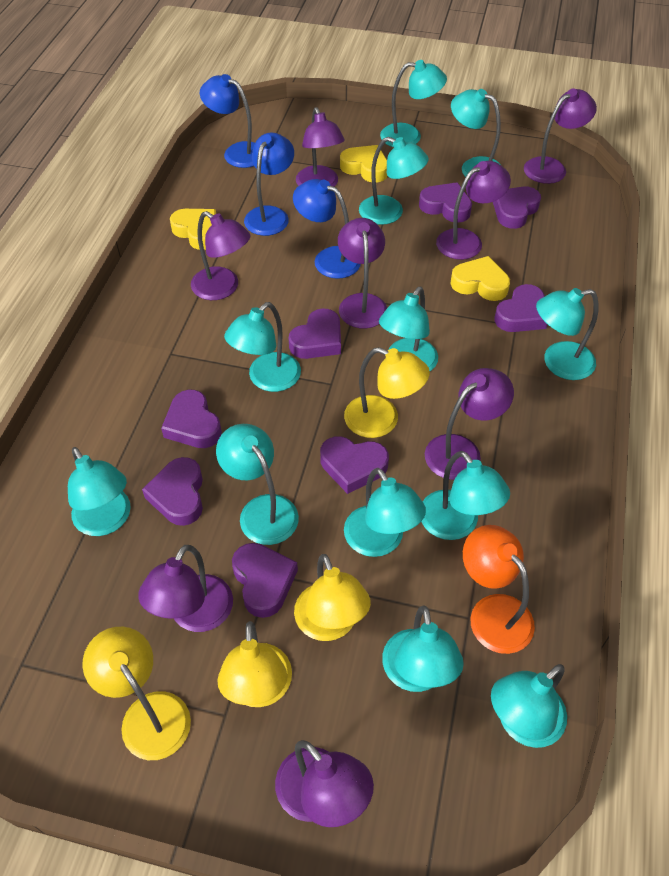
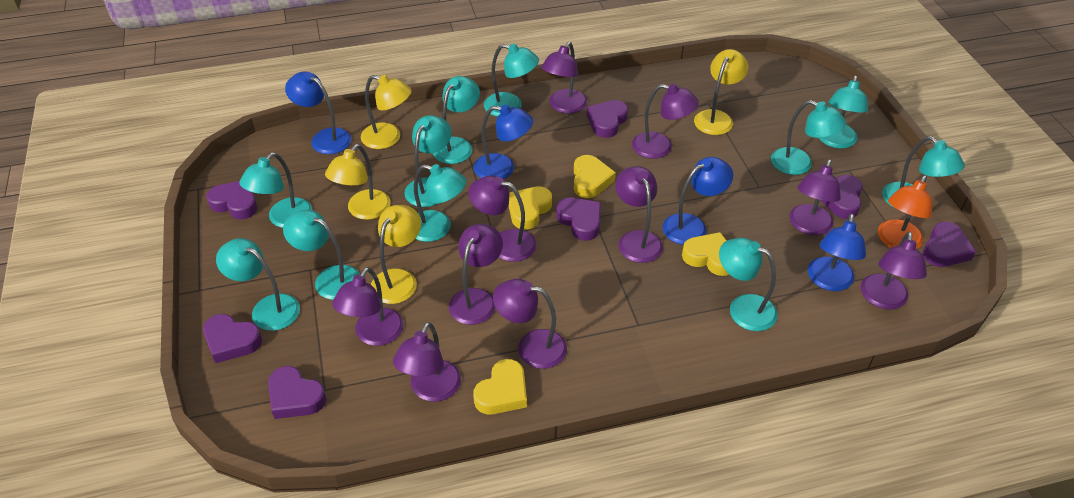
blue lamp: [200,74,255,168] [244,132,294,236] [293,179,361,279] = 3 -> [285,71,352,154] [473,104,533,179] [663,157,733,245] [808,214,866,291] = 4
purple heart: [142,457,203,526] [161,390,222,448] [232,543,298,618] [289,308,341,359] [320,436,389,494] [419,182,472,222] [493,186,541,229] [495,284,547,332] = 8 -> [203,314,262,363] [206,181,258,220] [268,366,326,419] [556,198,601,241] [587,100,628,138] [821,175,863,219] [923,222,976,267] = 7
purple lamp: [138,545,233,632] [191,211,251,300] [275,740,374,827] [296,107,345,187] [338,218,387,328] [425,368,514,480] [436,161,511,260] [524,88,597,184] = 8 -> [332,267,404,346] [393,322,461,402] [449,224,503,325] [468,176,536,262] [493,279,567,369] [541,42,587,114] [615,166,663,263] [632,84,699,159] [789,159,841,235] [860,231,927,310] = 10
turquoise lamp: [68,447,131,536] [216,424,299,545] [224,302,301,392] [344,468,426,557] [359,137,429,225] [379,287,438,371] [380,60,447,147] [382,605,464,692] [421,451,510,540] [451,89,502,177] [491,664,567,748] [536,288,599,380] = 12 -> [216,238,300,331] [239,152,312,228] [283,210,360,300] [404,115,451,207] [414,164,466,242] [433,76,480,164] [484,44,539,117] [719,238,778,331] [771,100,846,175] [819,75,868,149] [882,136,965,209] = 11
yellow heart: [170,209,216,250] [340,145,387,182] [451,256,510,301] = 3 -> [473,359,527,415] [508,186,552,230] [574,155,616,198] [682,232,730,276] = 4

